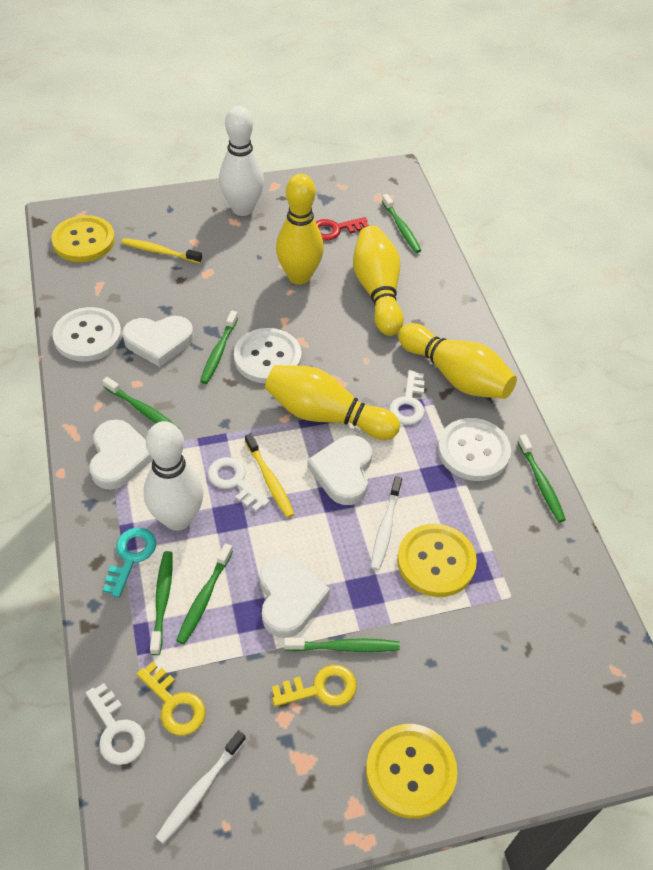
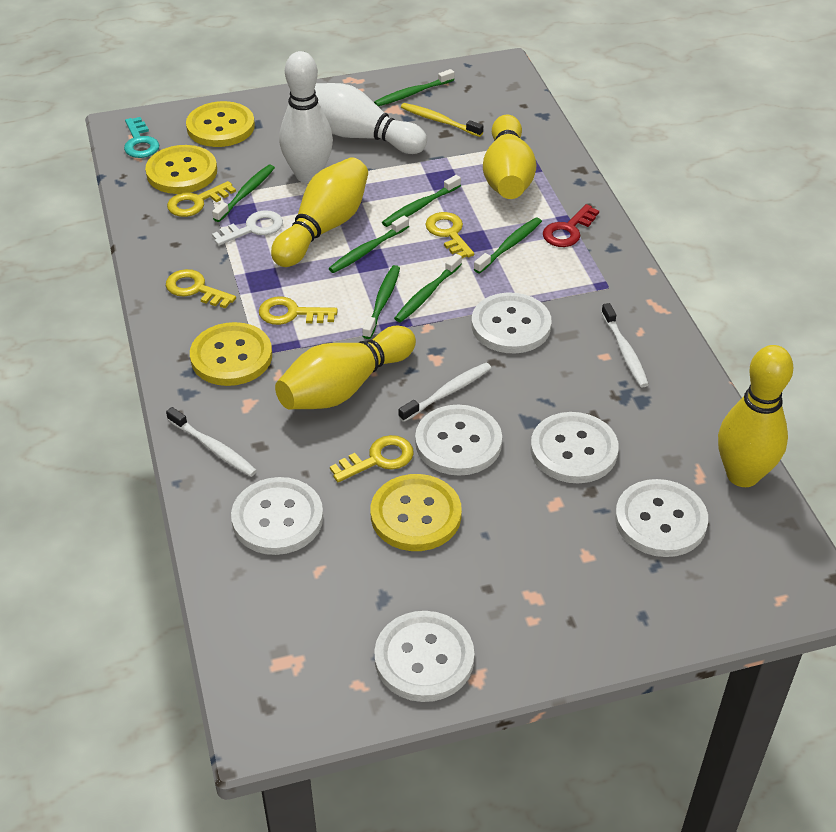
white button: [53,307,122,362] [234,328,301,384] [438,418,511,481] = 3 -> [231,477,323,555] [374,611,474,702] [415,405,502,476] [472,293,552,353] [531,412,619,484] [615,479,708,557] = 6
white heart: [89,419,153,490] [122,316,194,367] [259,555,330,638] [307,435,372,505] = 4 -> none = 0
white key: [86,683,146,765] [208,457,270,512] [389,371,425,425] = 3 -> [212,210,283,246] = 1
white toothbrush: [156,730,246,844] [371,476,402,570] = 2 -> [166,407,257,477] [399,363,491,422] [601,303,649,387] = 3
yellow button: [51,215,115,262] [366,724,458,819] [397,524,477,597] = 3 -> [145,145,217,194] [186,101,255,147] [190,322,272,386] [371,474,462,551] = 4
yellow key: [137,662,206,736] [272,665,357,707] = 2 -> [166,269,236,308] [167,181,236,217] [259,297,338,325] [330,435,414,482] [425,212,474,258] = 5
yellow toothbrush: [121,238,202,263] [245,433,295,518] = 2 -> [401,103,483,137] = 1

